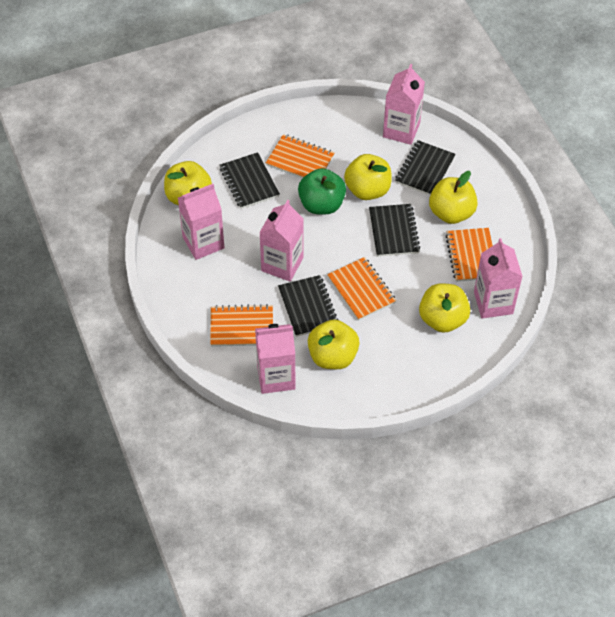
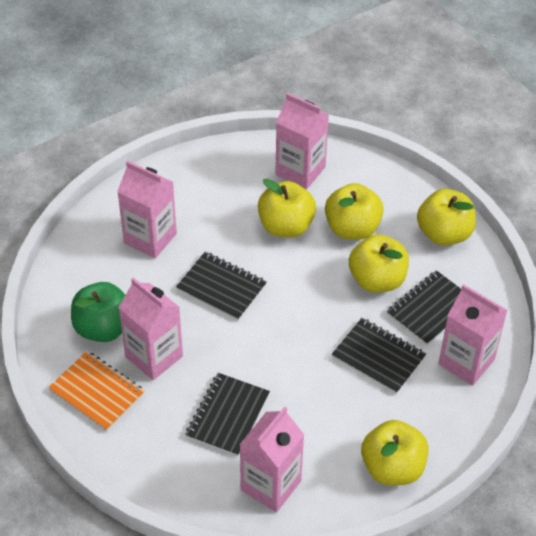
orange notebook: [210,304,273,347] [266,134,335,178] [327,257,396,321] [445,228,493,282] = 4 -> [48,351,145,431] = 1

